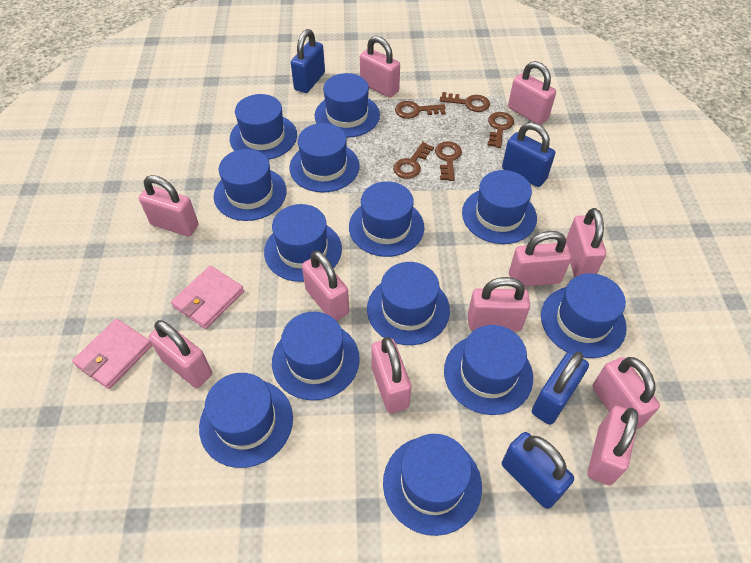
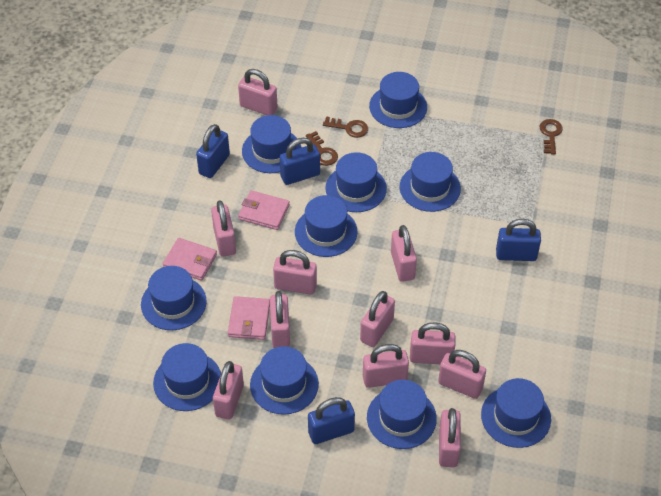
blue hat: [199,373,293,468] [214,149,287,221] [230,94,297,160] [264,204,342,282] [272,312,360,401] [290,123,360,193] [315,73,380,138] [349,181,424,257] [367,262,450,345] [383,434,482,536] [444,325,533,415] [462,170,537,244] [541,273,627,358] = 13 -> [141,266,207,330] [153,343,221,411] [242,115,301,173] [250,346,319,415] [295,195,357,257] [325,152,387,212] [367,379,437,449] [369,72,427,128] [400,152,461,212] [481,378,551,448] = 10
brown key: [393,142,434,179] [395,101,446,119] [435,141,462,181] [440,92,490,112] [487,112,514,148] = 5 -> [306,131,338,166] [323,116,368,138] [540,119,563,154] = 3
pink wallet: [72,319,152,389] [171,266,244,329] = 2 -> [163,238,217,281] [228,296,270,340] [238,190,290,230] = 3

